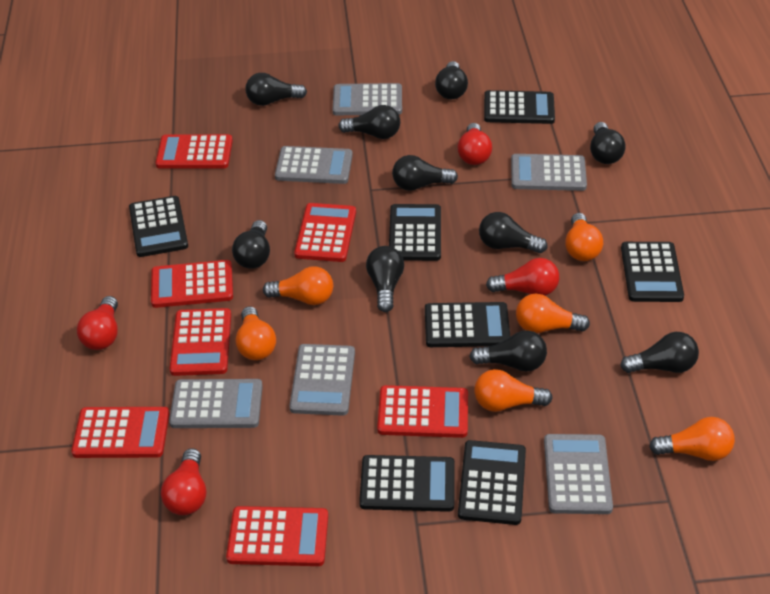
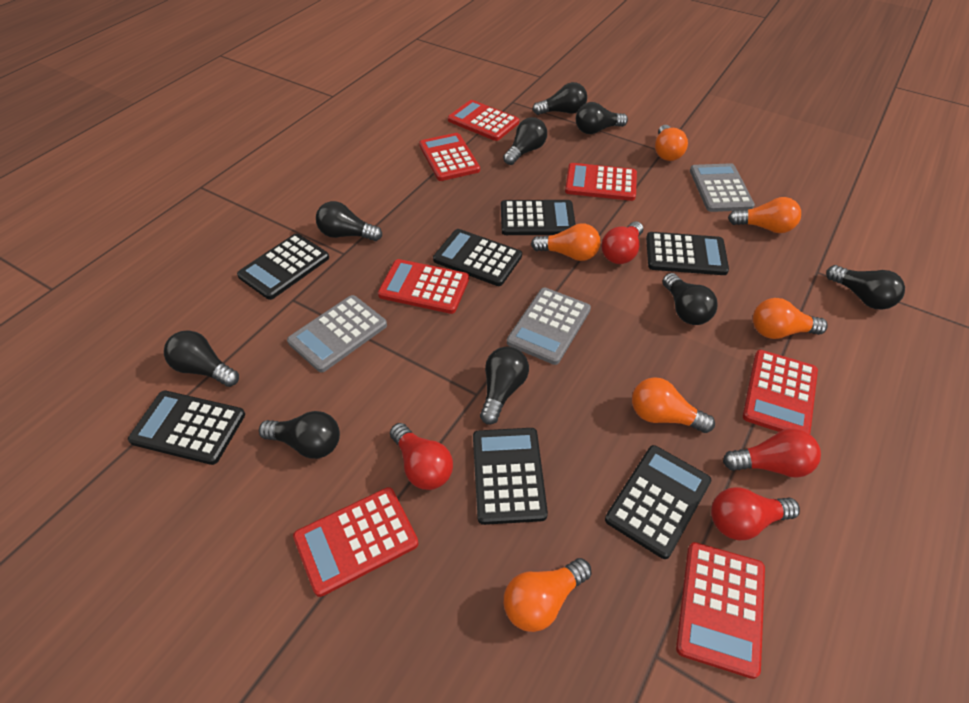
black light bulb: [232,220,270,269] [245,73,307,106] [339,105,400,139] [366,246,404,312] [392,155,458,191] [435,61,468,99] [469,330,547,372] [479,212,548,253] [590,122,626,164] [620,332,699,373] = 10 -> [164,330,239,387] [259,411,340,459] [316,201,382,241] [480,347,529,425] [503,117,547,165] [533,82,587,115] [576,102,628,134] [663,273,718,325] [826,265,905,310] = 9
grey calculator: [169,379,263,428] [275,146,353,184] [289,344,355,416] [333,83,402,115] [511,154,587,191] [544,434,613,514] = 6 -> [287,295,387,373] [507,288,591,365] [690,163,755,212] = 3

